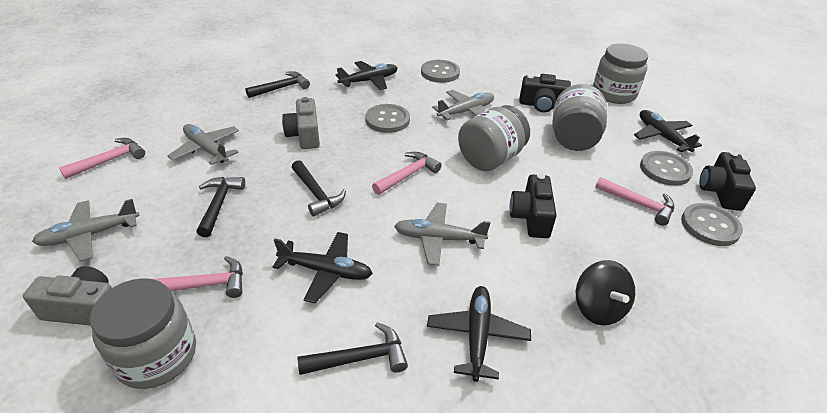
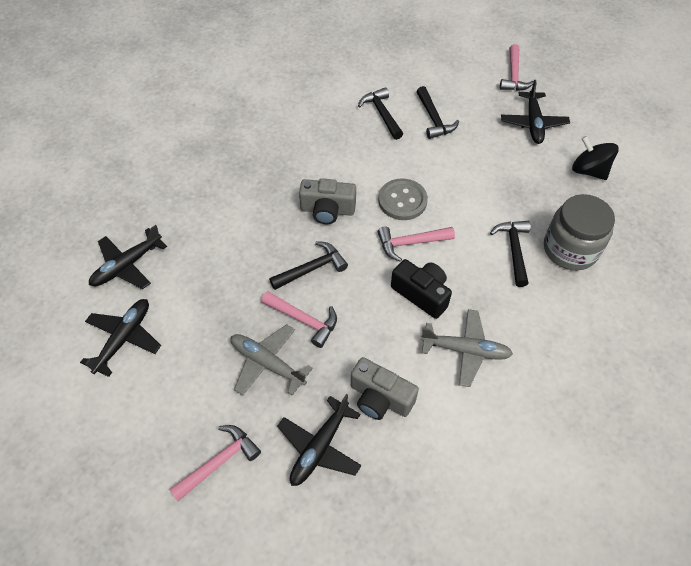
black camera: [510,174,557,238] [519,74,571,112] [700,152,756,211] = 3 -> [391,259,452,319] = 1
grey button: [365,104,410,133] [421,60,460,83] [640,151,693,186] [681,203,743,246] = 4 -> [378,178,428,220] = 1
grey jar: [90,278,196,389] [458,105,530,171] [552,84,607,151] [593,44,648,104] = 4 -> [544,194,615,270] = 1
grey plane: [32,199,140,262] [167,124,239,165] [394,203,491,266] [432,90,494,120] = 4 -> [231,324,313,396] [420,309,513,387] = 2

